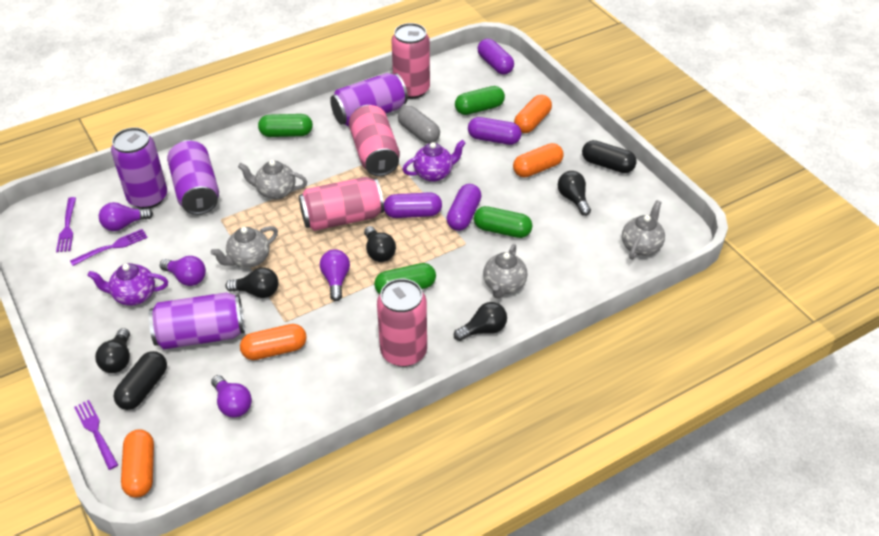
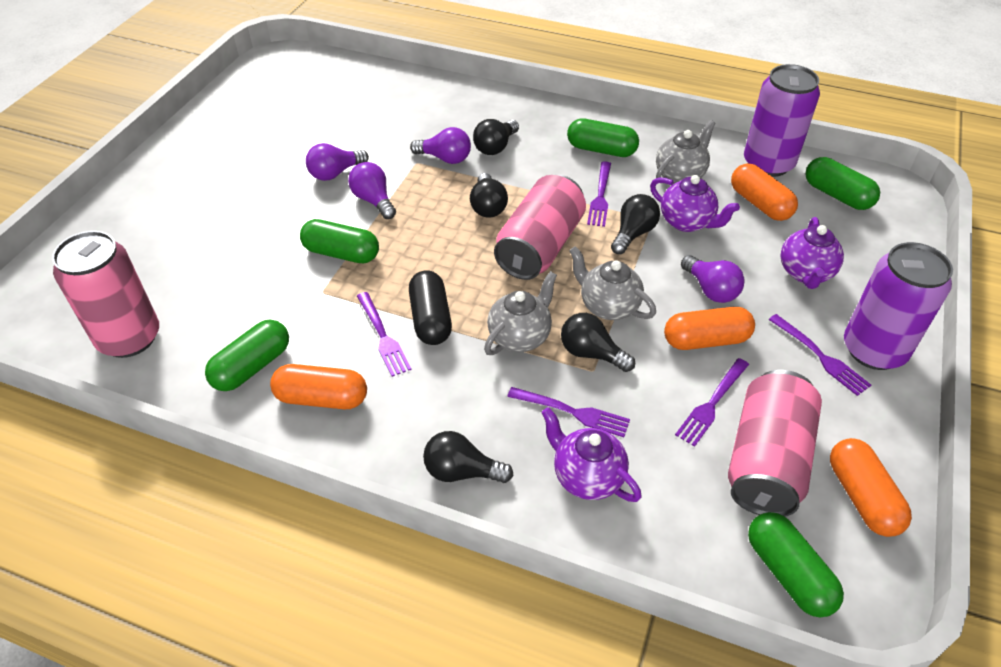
black capsule: [114,351,167,410] [582,140,637,173] = 2 -> [409,271,452,345] = 1
green capsule: [258,114,313,137] [374,263,436,294] [455,86,505,115] [474,206,532,238] = 4 -> [205,319,289,391] [300,219,379,263] [567,118,639,157] [748,512,844,617] [805,157,880,210] = 5
grey capsule: [398,106,440,144] = 1 -> none = 0
grey teapot: [211,226,278,268] [238,160,307,200] [483,244,527,299] [622,200,665,260] = 4 -> [484,271,557,355] [569,246,656,320] [656,120,716,184] = 3
pink can: [299,177,384,231] [349,105,400,176] [377,279,427,367] [391,23,430,99] = 4 -> [52,231,159,358] [494,175,586,280] [728,370,822,517] = 3
purple can: [111,127,167,209] [149,292,245,349] [167,140,219,215] [330,73,408,127] = 4 -> [744,64,820,177] [844,242,953,370] = 2
purple capsule: [384,192,442,218] [446,184,481,231] [468,117,521,145] [477,39,514,75] = 4 -> none = 0
purple fork: [56,197,76,252] [70,229,148,266] [74,400,118,470] = 3 -> [357,292,412,377] [507,387,630,437] [587,161,611,227] [675,358,749,447] [769,314,871,396] = 5
purple teapot: [87,263,168,306] [402,140,466,182] = 2 -> [541,407,642,502] [650,175,740,232] [781,217,844,289] = 3

